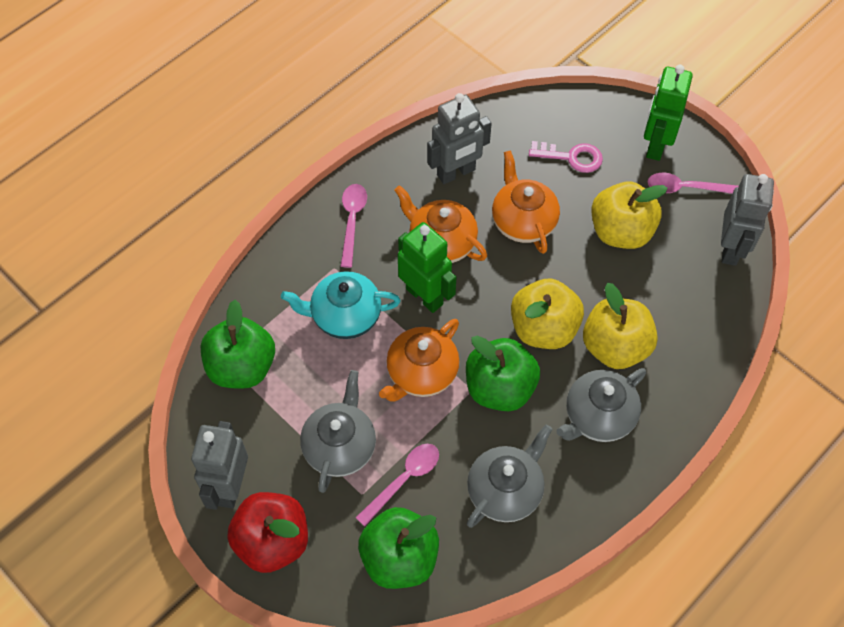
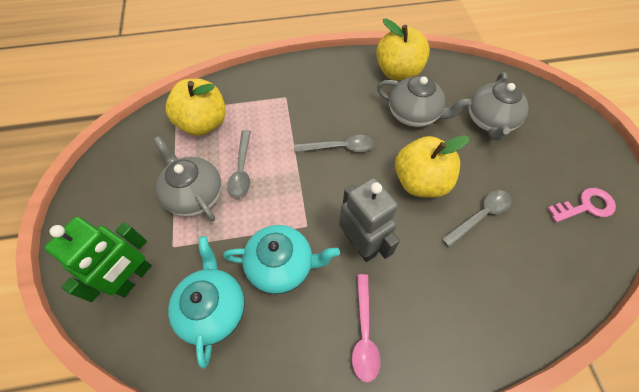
green apple: [201,300,275,389] [358,507,439,589] [466,336,540,411] = 3 -> none = 0
green robot: [398,222,456,313] [644,65,693,161] = 2 -> [44,217,152,302] = 1
grey robot: [191,421,248,510] [427,93,492,184] [721,174,774,266] = 3 -> [339,178,400,262] = 1
grey spoon: none = 0 -> [227,130,251,198] [294,135,375,152] [442,190,512,247] = 3
orange teapot: [379,319,460,402] [394,185,487,263] [492,150,560,254] = 3 -> none = 0
pink spoon: [341,184,367,268] [356,444,439,526] [648,173,739,194] = 3 -> [352,274,381,382] = 1
red apple: [227,492,308,573] = 1 -> none = 0
turquoise teapot: [281,271,400,339] = 1 -> [168,236,245,369] [223,225,340,294] = 2

